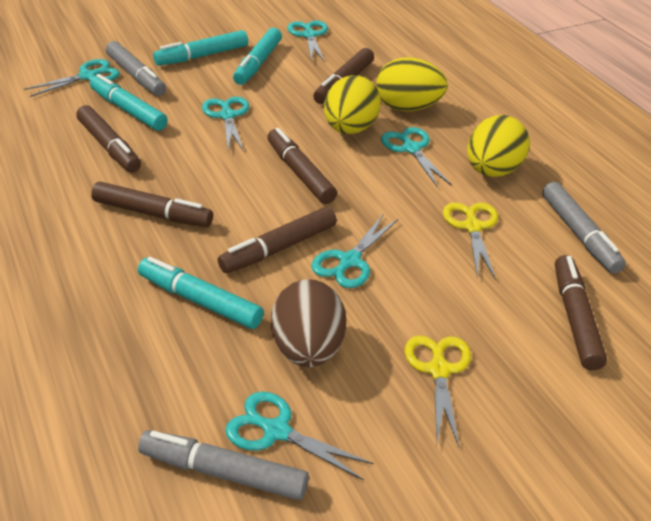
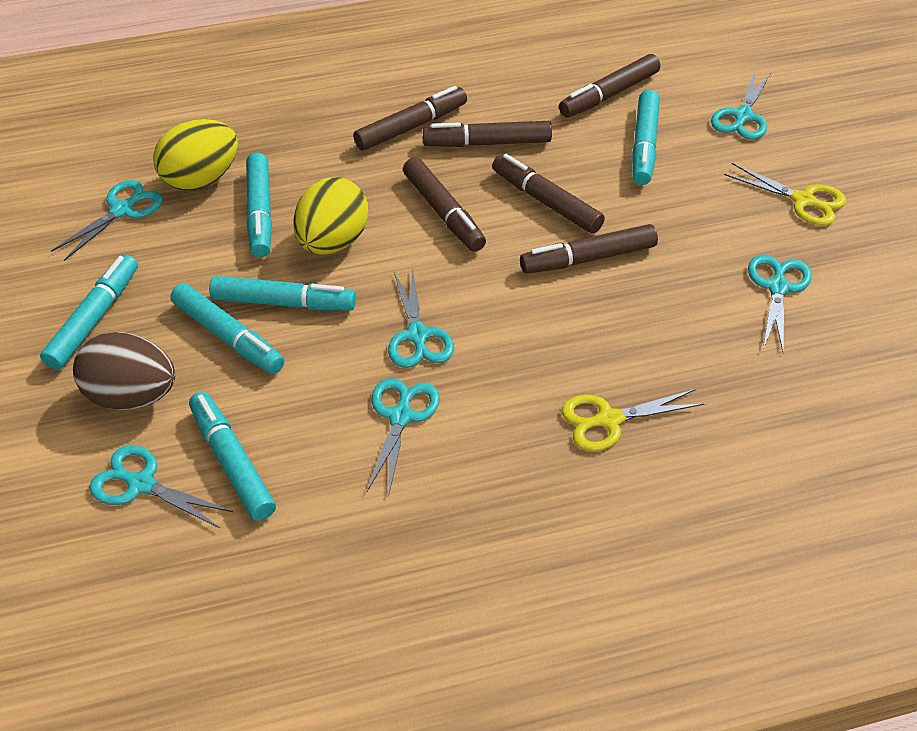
grey marker: [106,41,166,96] [138,430,309,500] [542,182,626,274] = 3 -> none = 0
turquoise marker: [90,74,168,131] [138,257,264,329] [153,30,248,66] [233,28,282,85] = 4 -> [40,255,138,370] [170,283,285,374] [189,392,276,521] [209,276,356,311] [246,153,272,257] [632,90,660,185] = 6
yellow egg: [324,75,381,134] [376,57,447,111] [467,115,530,177] = 3 -> [153,119,238,191] [293,177,368,255] = 2

